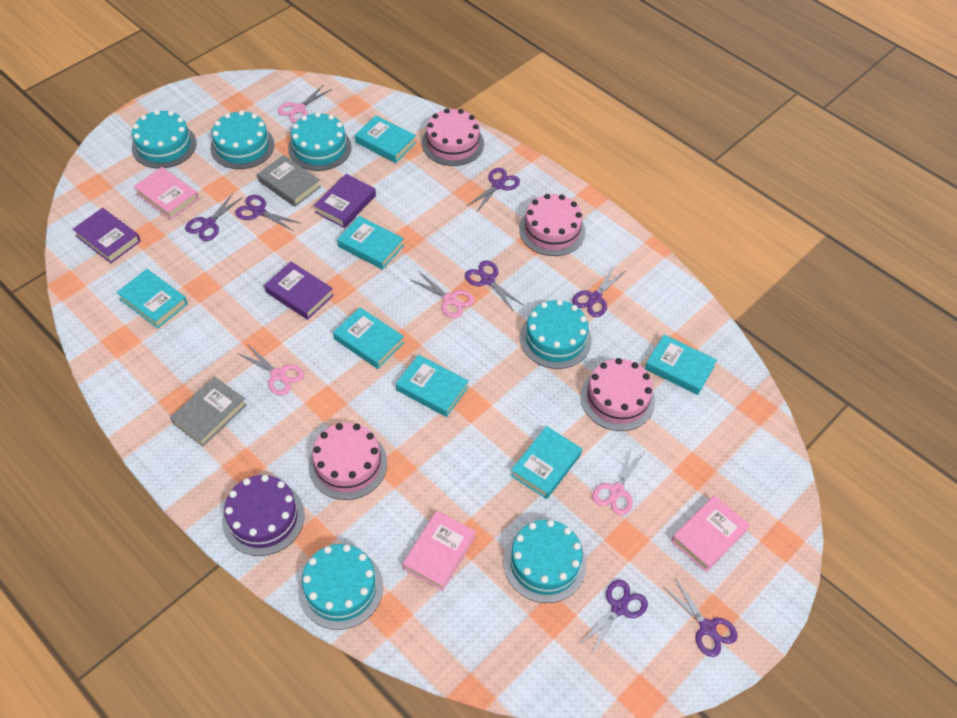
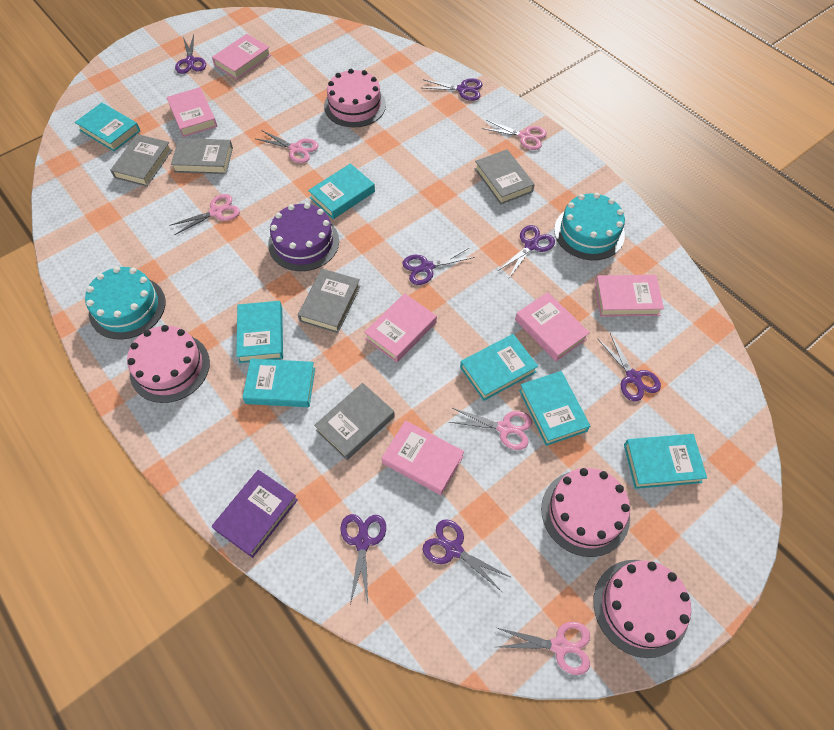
grey book: [170,377,247,446] [257,155,321,207] = 2 -> [110,134,172,187] [171,138,233,174] [298,269,361,333] [314,383,395,460] [475,149,535,205] = 5
pink book: [133,167,199,220] [402,511,476,591] [671,495,750,572] = 3 -> [167,87,217,137] [212,34,271,80] [364,293,437,362] [382,421,464,495] [515,292,590,361] [594,275,664,317] = 6
pink scissors: [237,345,304,396] [278,84,332,123] [409,271,475,318] [592,448,644,515] = 4 -> [169,194,240,235] [256,130,318,163] [449,408,532,450] [482,120,547,150] [495,622,590,675] = 5
purple book: [73,208,141,263] [264,262,334,320] [314,174,376,228] = 3 -> [211,470,298,558] = 1
turquoise cake: [132,110,196,168] [210,110,274,169] [288,112,352,171] [298,544,383,630] [504,520,587,603] [520,299,592,369] = 6 -> [85,267,165,339] [554,193,625,260] = 2

